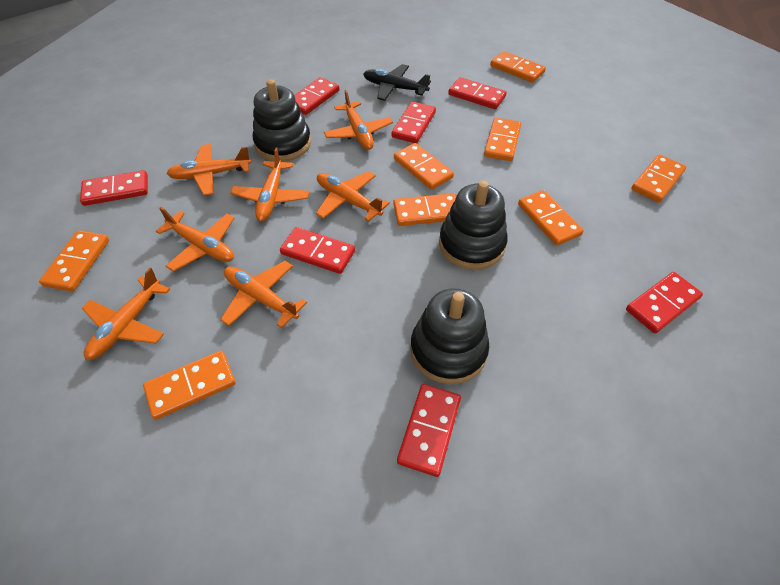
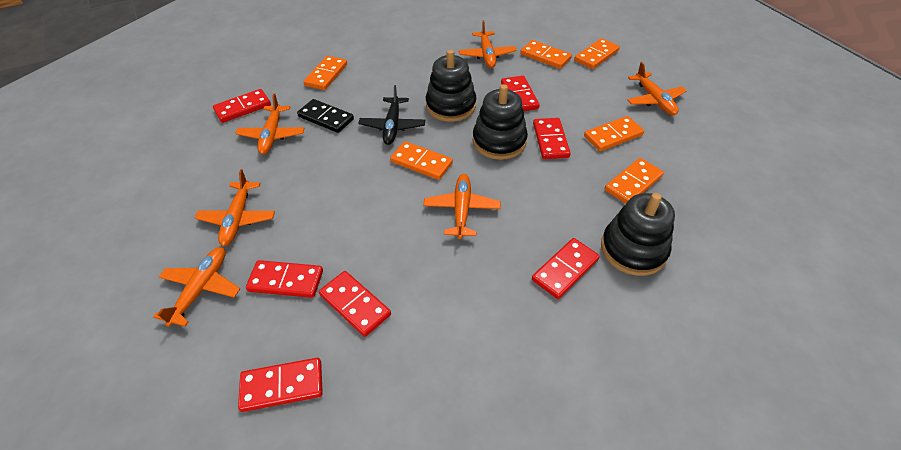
black domino: none = 0 -> [297,99,354,133] = 1
orange domino: [39,230,109,292] [143,351,236,420] [393,193,456,226] [394,143,454,190] [484,117,521,161] [490,51,546,83] [518,190,584,246] [631,154,686,203] = 8 -> [304,56,347,90] [390,141,453,180] [520,40,572,69] [574,38,620,69] [584,116,644,151] [604,158,664,204] = 6
orange plane: [82,268,170,360] [156,207,234,272] [166,144,252,195] [220,261,307,328] [230,147,310,221] [316,171,390,222] [324,90,393,150] = 7 -> [153,247,240,327] [195,169,275,246] [235,93,305,155] [423,174,501,239] [459,20,517,68] [627,62,687,115] = 6

